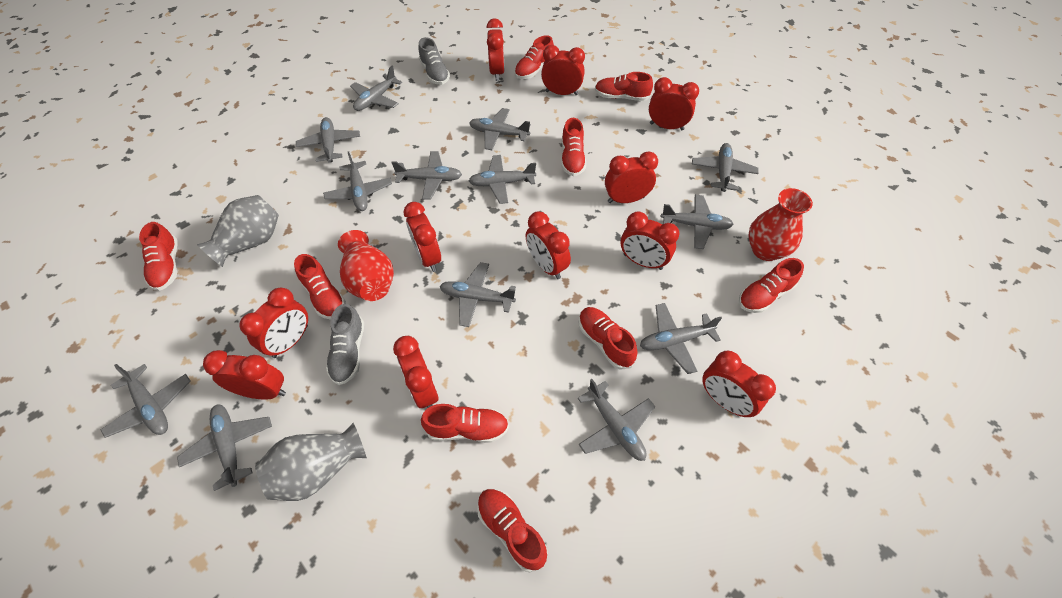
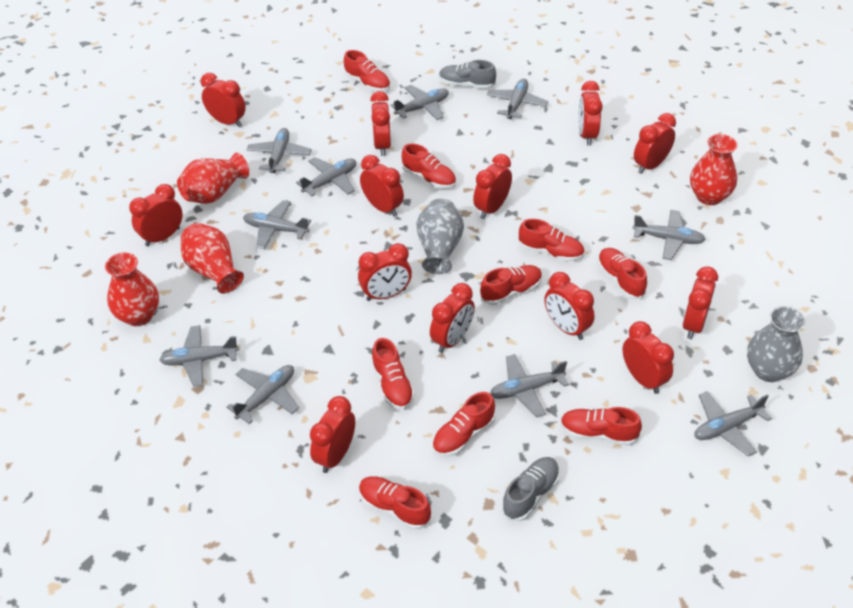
grey plane: [100,364,191,438] [177,404,272,491] [296,117,360,163] [323,152,392,211] [350,66,402,111] [391,151,462,200] [440,262,516,327] [469,108,531,150] [469,155,536,204] [578,379,655,461] [640,303,722,374] [661,195,734,249] [692,143,759,192] = 13 -> [159,325,239,387] [226,365,299,424] [243,200,311,249] [247,128,312,173] [296,157,356,196] [390,85,449,120] [487,79,548,119] [490,354,569,417] [632,210,706,260] [694,391,772,456] = 10
red clock: [203,350,286,399] [239,288,308,358] [393,336,438,408] [404,202,441,272] [487,18,505,81] [526,211,571,279] [541,45,585,95] [605,151,658,203] [620,211,679,270] [649,77,699,130] [702,351,776,417] = 11 -> [129,184,183,246] [201,73,246,127] [310,396,355,473] [358,243,412,301] [360,155,404,217] [370,91,391,156] [430,283,475,353] [473,154,512,219] [544,272,595,340] [578,81,603,145] [622,321,674,394] [634,113,676,174] [682,266,718,339] = 13
red vase: [338,230,394,301] [748,188,813,261] = 2 -> [105,253,159,326] [177,153,249,204] [181,223,244,293] [690,134,737,205] = 4

